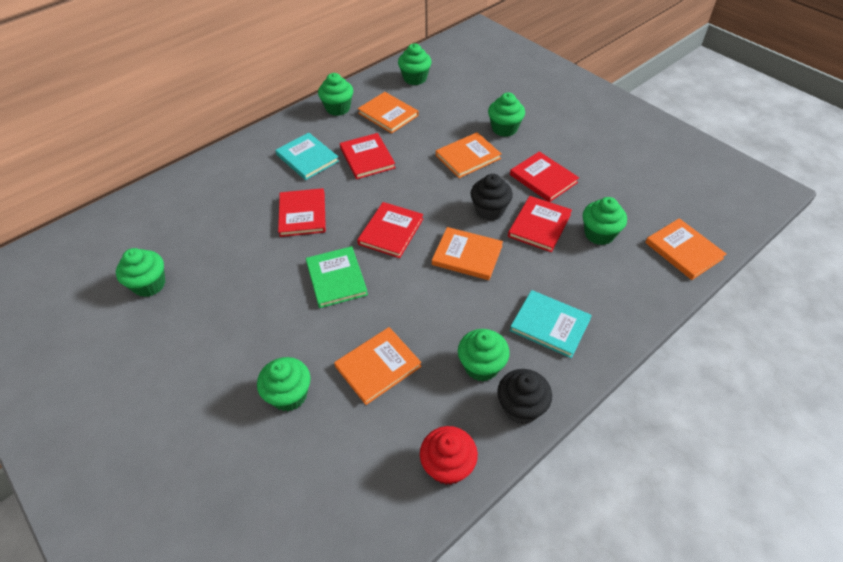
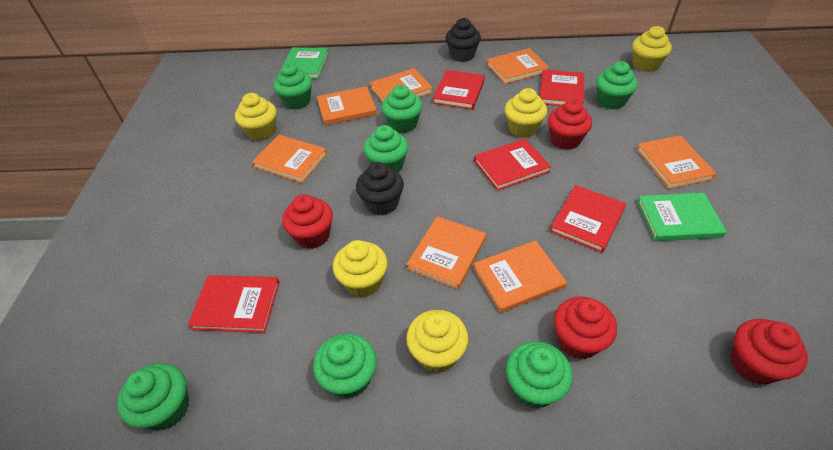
green book: [306,246,368,308] = 1 -> [284,47,329,79] [637,193,727,241] = 2
orange book: [334,327,422,405] [358,92,419,134] [432,227,503,280] [436,132,501,178] [645,218,726,280] = 5 -> [252,135,327,183] [317,86,377,125] [370,68,433,102] [406,216,486,289] [473,241,567,313] [487,48,549,84] [636,135,717,189] = 7
red cupcake: [420,426,478,485] = 1 -> [282,194,333,249] [548,99,592,150] [554,297,617,359] [730,319,808,385] = 4
turquoise book: [275,133,339,180] [510,290,592,358] = 2 -> none = 0
yellow cupcake: none = 0 -> [235,93,276,141] [333,240,387,297] [406,310,468,373] [505,88,547,138] [632,26,672,72] = 5

